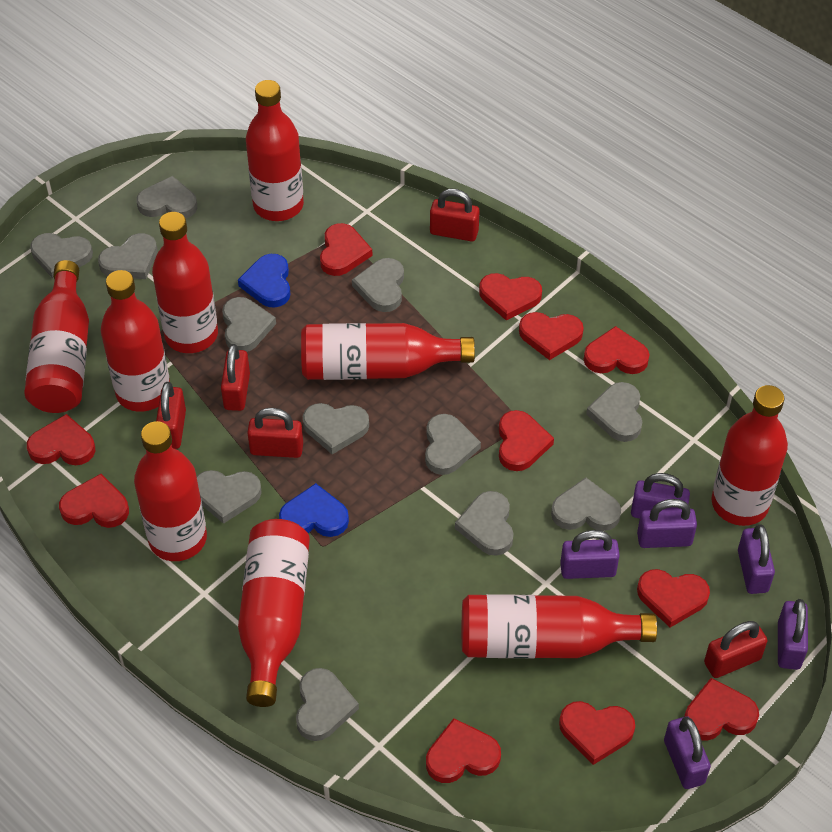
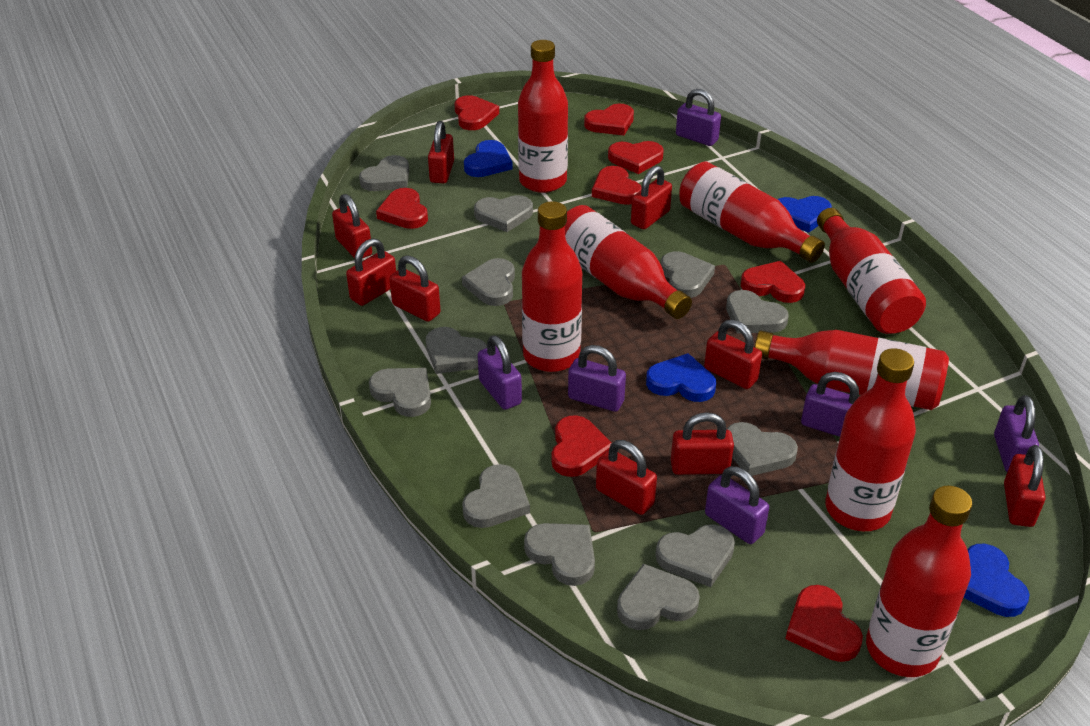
blue heart: [238,254,290,308] [279,483,349,537] = 2 -> [464,140,513,177] [646,353,716,402] [777,196,832,233] [963,544,1029,617] = 4
red bottle: [24,260,89,413] [101,270,170,412] [134,421,207,561] [152,212,218,353] [238,519,310,707] [246,80,304,221] [301,323,475,380] [462,594,657,658] [711,385,788,526] = 9 -> [518,40,568,193] [522,201,582,372] [565,205,692,319] [679,161,825,263] [755,330,949,410] [817,208,926,334] [826,348,916,531] [866,485,972,677] = 8
red heart: [27,414,95,465] [59,474,129,528] [320,223,372,276] [426,718,501,783] [479,273,542,321] [499,410,554,471] [519,312,584,360] [559,701,635,765] [584,326,650,374] [637,569,710,628] [684,678,759,741] = 11 -> [376,188,428,229] [455,95,499,130] [551,415,612,477] [584,104,634,135] [592,166,642,205] [608,141,664,174] [741,261,805,303] [785,585,863,662] = 8
red padlock: [156,382,186,449] [221,344,250,411] [247,408,303,458] [430,189,480,241] [704,621,767,678] = 5 -> [332,194,372,258] [346,238,396,306] [390,255,441,322] [428,121,454,183] [596,440,657,515] [631,166,672,229] [671,412,734,475] [704,319,762,389] [1004,445,1046,527] = 9

